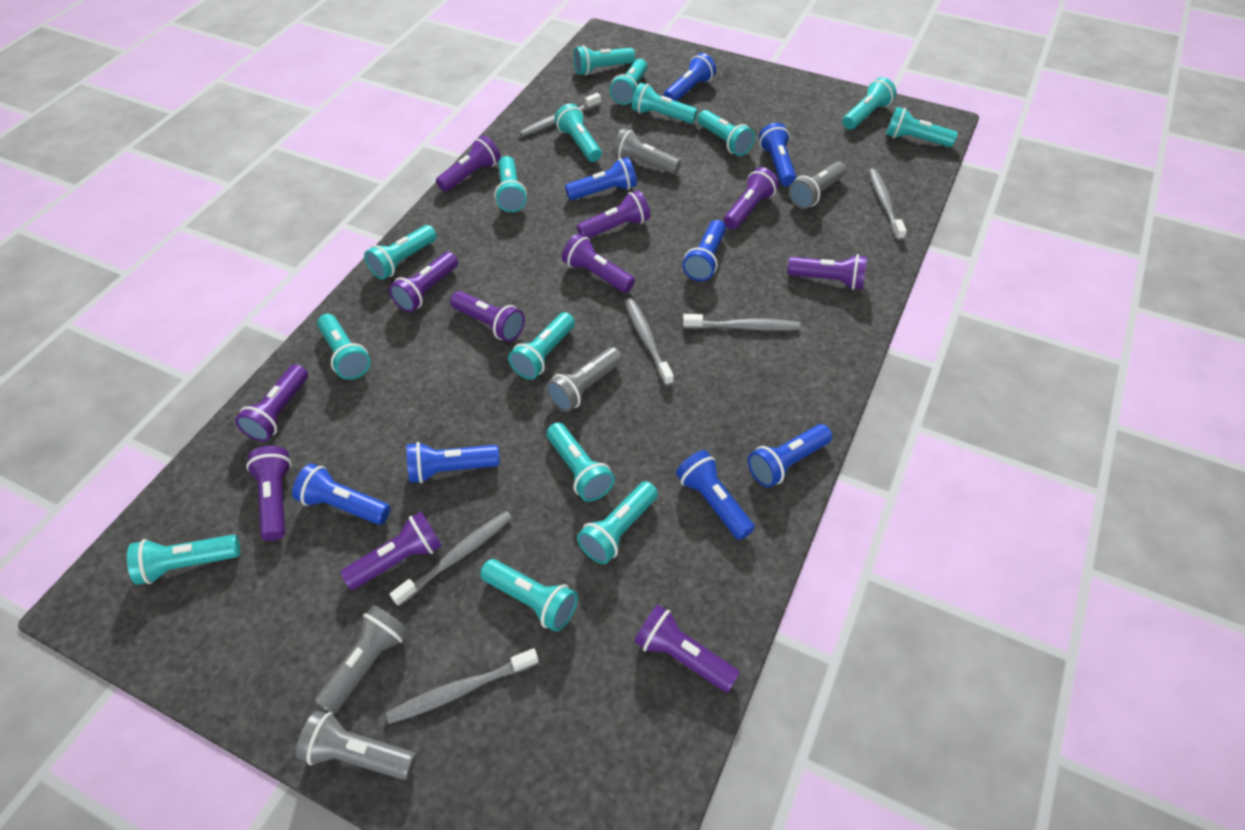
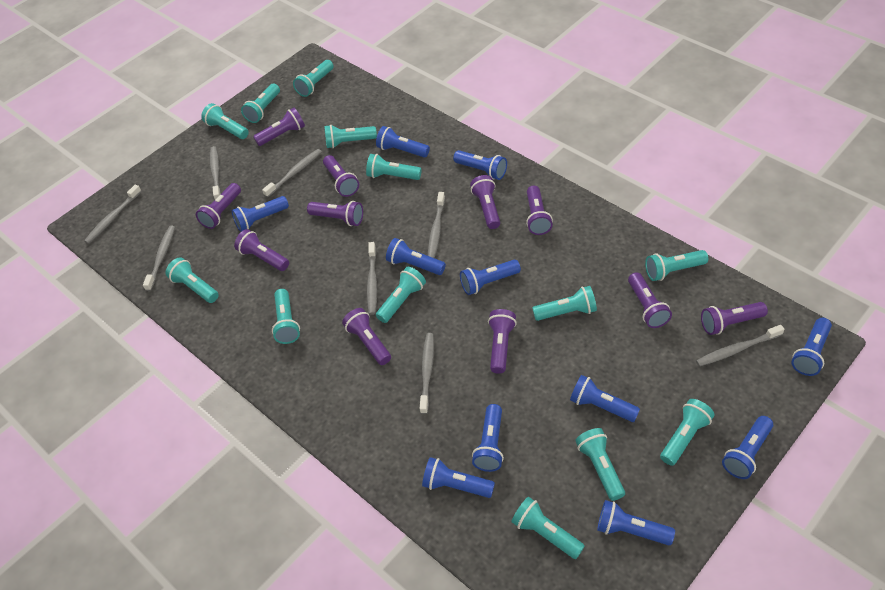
blue flashlight: [292,464,390,525] [407,442,500,483] [565,157,637,200] [664,53,716,101] [676,450,755,540] [683,220,726,281] [748,424,832,488] [759,123,796,186] = 8 -> [231,196,289,232] [376,126,430,158] [386,238,446,275] [422,457,495,498] [453,150,507,180] [460,260,521,295] [472,404,504,472] [570,375,640,422] [597,500,675,545] [722,416,773,479] [791,318,832,376] = 11
grey flashlight: [296,711,417,780] [315,605,409,714] [546,347,622,412] [612,128,681,174] [789,162,847,209] = 5 -> none = 0
grey toothbrush: [386,648,539,724] [390,511,512,606] [519,93,601,137] [625,298,674,386] [683,314,801,331] [869,169,907,240] = 6 -> [84,184,142,244] [143,226,175,291] [210,146,221,200] [262,149,322,197] [367,242,377,315] [420,333,434,414] [428,192,445,258] [696,325,785,366] = 8
turquoise flashlight: [127,535,240,585] [317,314,371,380] [364,225,437,280] [480,559,578,632] [494,156,527,212] [508,312,575,380] [546,423,615,502] [554,103,602,162] [573,45,635,75] [577,481,658,564] [610,59,647,105] [632,83,698,124] [697,110,755,156] [843,77,896,130] [886,107,958,147] = 15 -> [166,257,219,303] [201,103,249,139] [241,84,280,123] [272,289,300,344] [293,60,334,97] [324,124,377,148] [366,154,422,180] [376,267,426,323] [511,497,585,559] [532,286,597,321] [575,428,625,501] [645,250,708,281] [660,399,715,466] = 13

